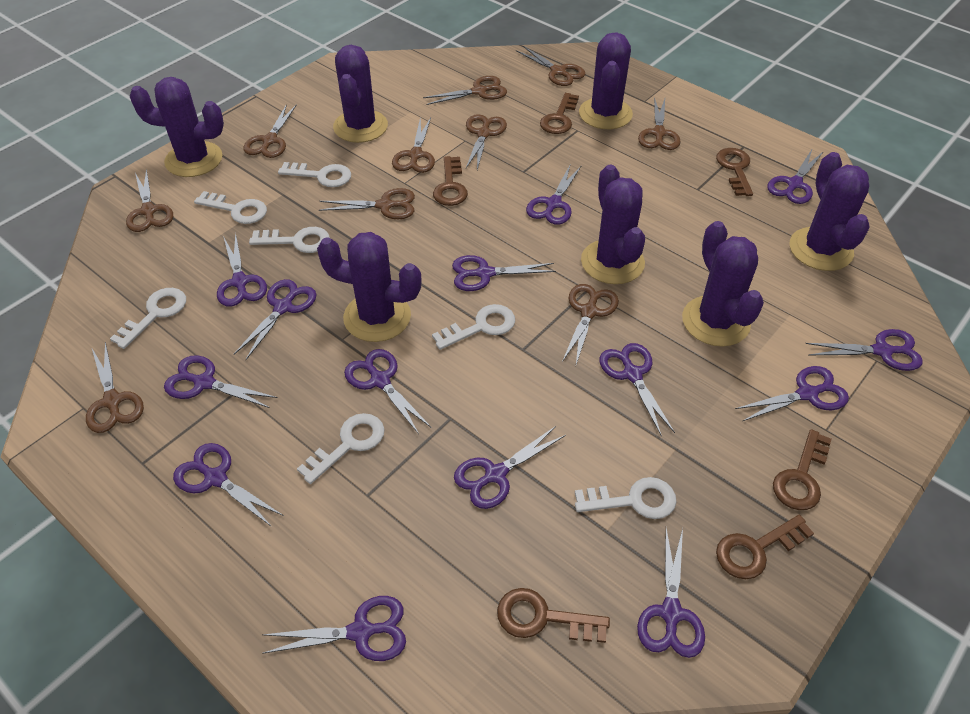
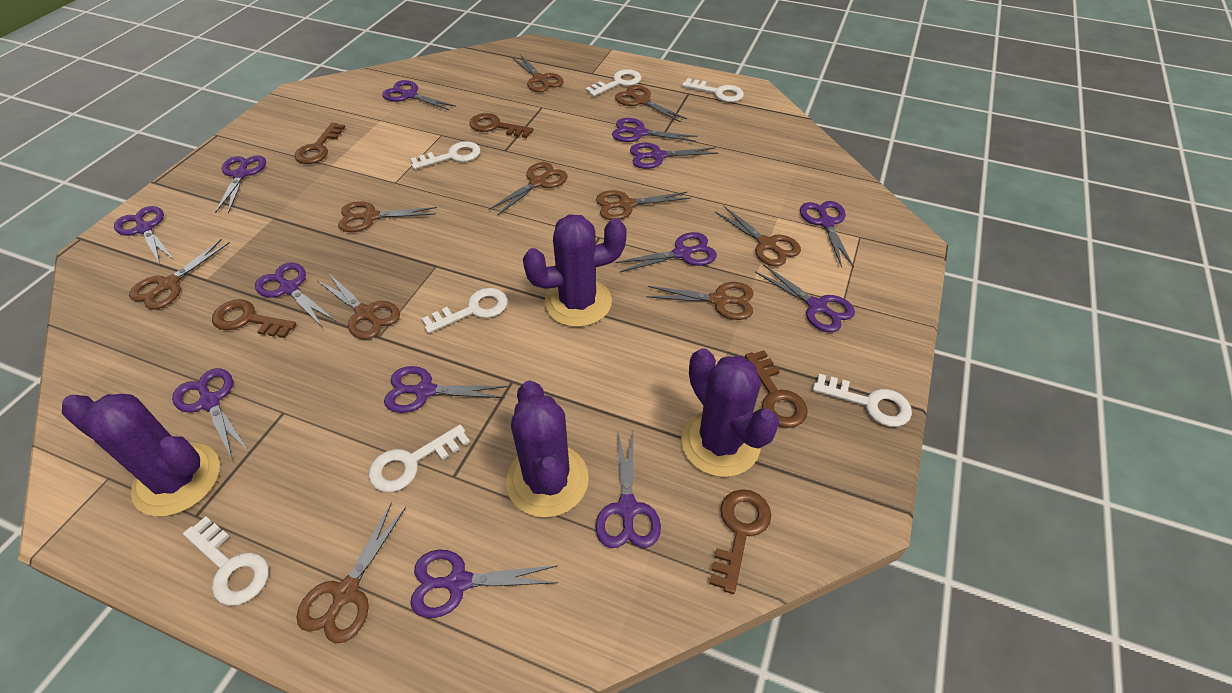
brown key: [433,156,468,206] [497,588,610,643] [540,93,579,134] [716,148,753,196] [716,515,814,579] [773,429,832,510] = 6 -> [212,299,296,338] [294,123,345,164] [469,113,534,138] [709,489,771,594] [745,350,808,428] = 5
purple cactus: [130,77,224,177] [317,232,422,342] [333,45,388,143] [579,32,633,129] [581,164,645,284] [682,221,764,347] [790,152,870,271] = 7 -> [62,394,220,517] [506,381,589,518] [523,214,627,327] [681,348,779,477] = 4
purple scissors: [164,355,278,408] [173,443,284,527] [217,233,267,307] [234,279,317,360] [262,596,406,661] [344,349,431,434] [452,255,556,291] [454,426,566,509] [526,164,582,225] [599,343,675,436] [637,528,705,658] [735,366,849,421] [767,150,824,204] [805,329,923,371] = 14 -> [114,206,174,264] [172,368,248,460] [215,155,266,214] [255,263,335,326] [382,80,456,111] [384,366,507,413] [410,549,558,618] [595,429,661,548] [612,118,698,142] [615,232,717,273] [630,143,718,169] [755,264,855,332] [800,201,854,268] = 13

